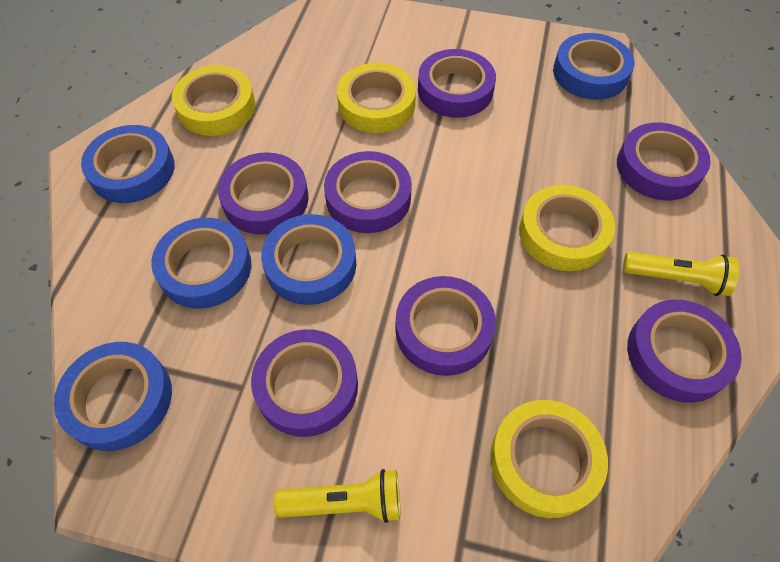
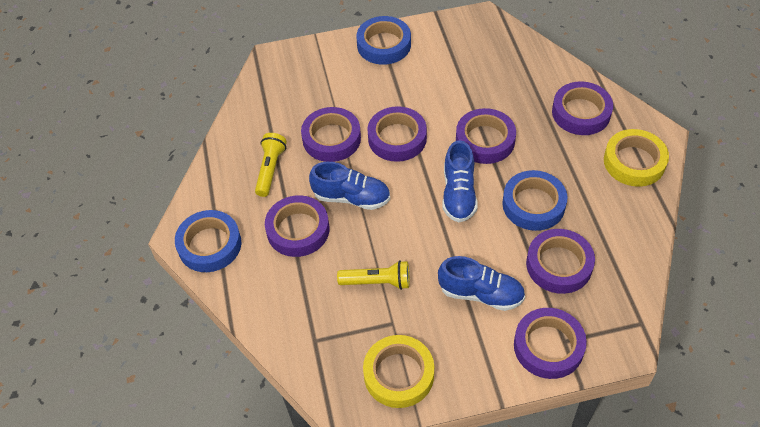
blue shoe: none = 0 -> [309,162,390,210] [438,256,525,311] [443,140,477,222] = 3
blue tape: [54,342,172,451] [81,125,175,203] [151,218,251,309] [261,214,356,305] [553,33,634,100] = 5 -> [175,210,241,272] [356,16,411,65] [502,170,568,231] = 3
yellow tape: [172,65,255,136] [337,63,416,133] [490,400,608,518] [519,185,615,271] = 4 -> [363,335,434,408] [604,129,669,187] = 2

